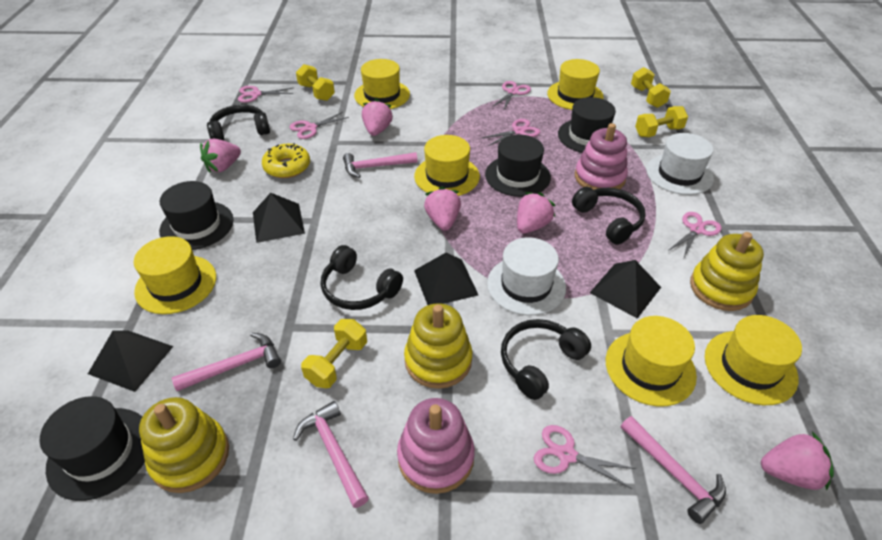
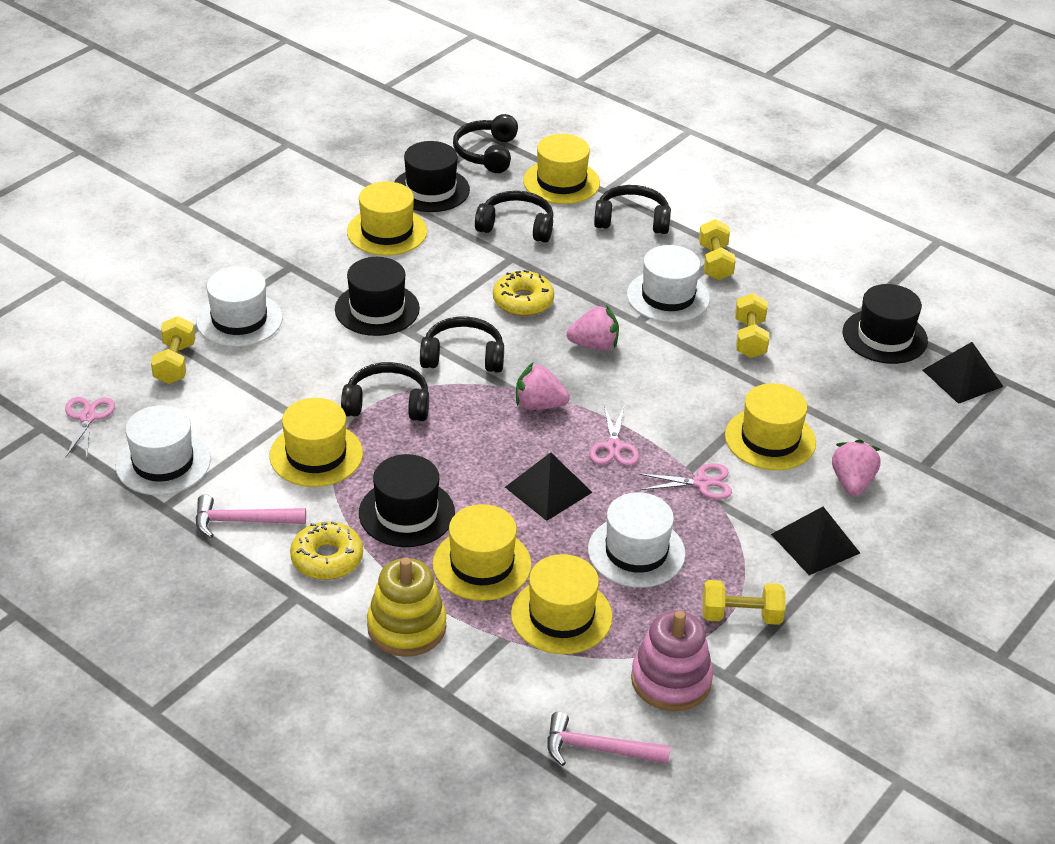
black headphones: [207,105,270,141] [321,245,403,310] [501,319,591,400] [572,187,646,245] = 4 -> [341,362,429,421] [420,316,504,373] [453,114,518,173] [475,191,553,243] [594,185,671,234] = 5
black pyramid: [88,330,174,392] [253,193,305,243] [414,253,478,305] [590,260,661,319] = 4 -> [505,452,593,521] [771,507,860,575] [923,342,1004,404] = 3
pink hammer: [172,333,281,391] [293,401,369,508] [343,152,418,178] [621,416,726,524] = 4 -> [195,495,306,538] [547,712,671,766] = 2
pink scissors: [238,86,293,103] [290,112,349,139] [482,119,540,146] [492,81,531,110] [534,425,636,489] [668,212,722,258] = 6 -> [65,397,115,458] [590,405,639,466] [639,463,732,500] = 3
pink stacking toy: [397,398,475,494] [575,123,628,190] = 2 -> [631,611,713,711] = 1
pink strawberry: [200,139,241,173] [362,99,393,136] [424,187,461,231] [517,192,555,234] [761,431,834,491] = 5 -> [516,363,570,410] [567,305,619,351] [832,439,881,496] = 3
white hat: [487,237,566,315] [646,133,714,195] = 2 -> [115,405,211,495] [196,267,283,347] [588,492,686,588] [627,245,710,323] = 4
yellow donut: [262,143,310,178] = 1 -> [290,521,363,580] [493,270,554,316] = 2
yellow stacking toy: [139,397,229,493] [404,303,472,389] [690,232,764,311] = 3 -> [367,557,446,657] = 1

